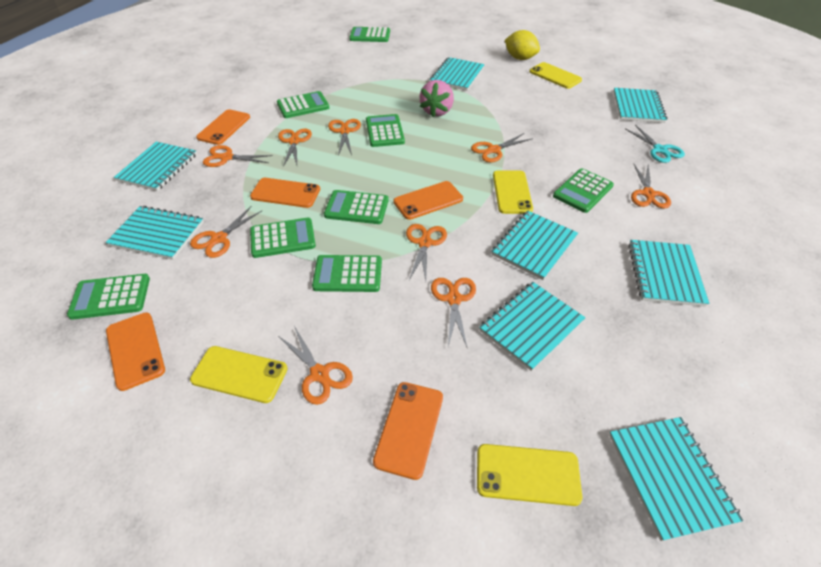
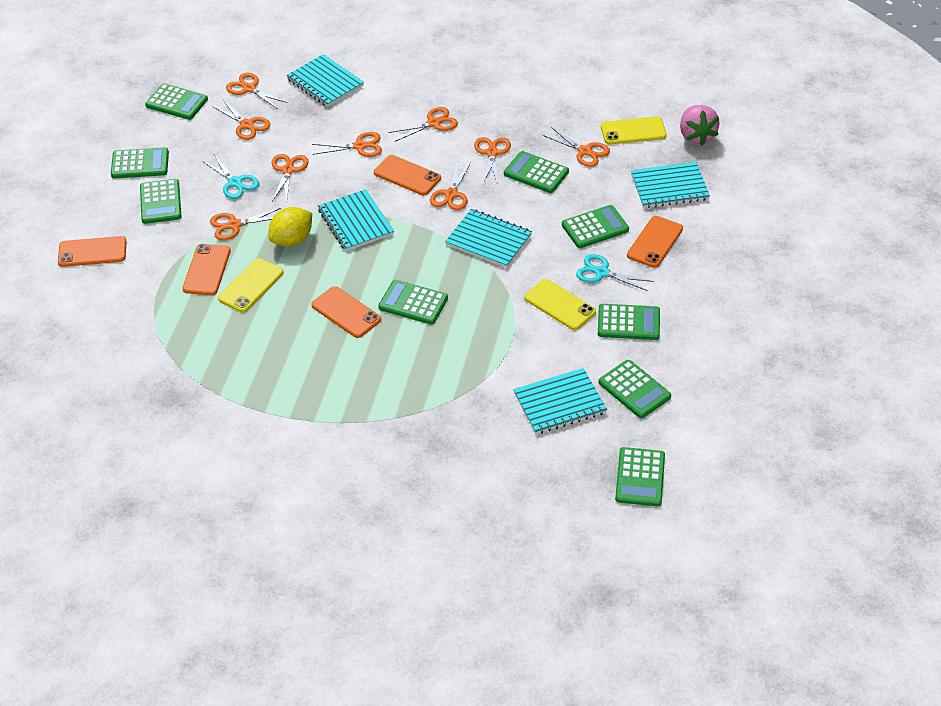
green calculator: [67,274,150,320] [250,218,316,258] [277,91,329,118] [312,255,382,292] [324,190,389,224] [349,27,390,42] [366,114,405,147] [553,169,614,213] = 8 -> [111,147,169,179] [140,179,181,224] [145,83,208,120] [378,280,448,325] [504,151,569,193] [562,205,629,248] [598,304,660,340] [599,360,671,418] [615,447,665,506] = 9
turquoise notebook: [106,206,204,260] [114,142,197,191] [430,57,485,91] [479,282,586,371] [491,211,578,280] [609,417,743,541] [613,88,668,123] [628,240,709,307] = 8 -> [286,54,364,107] [318,189,394,251] [445,209,532,268] [514,368,607,434] [631,162,710,208] = 5
turquoise scissors: [625,125,685,163] = 1 -> [202,155,259,199] [576,254,654,291] = 2
yellow phone: [190,346,288,403] [477,444,582,506] [493,170,533,214] [529,62,582,89] = 4 -> [218,258,284,312] [524,279,596,330] [601,116,667,145] = 3

